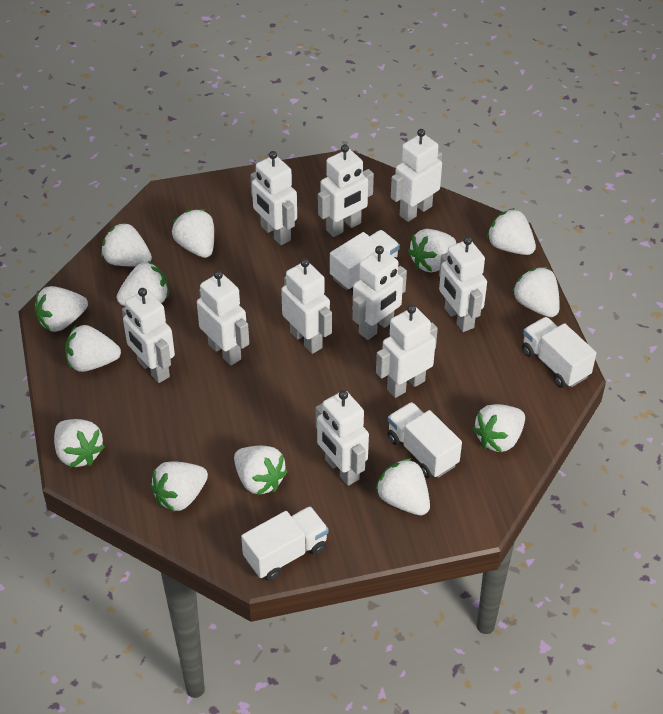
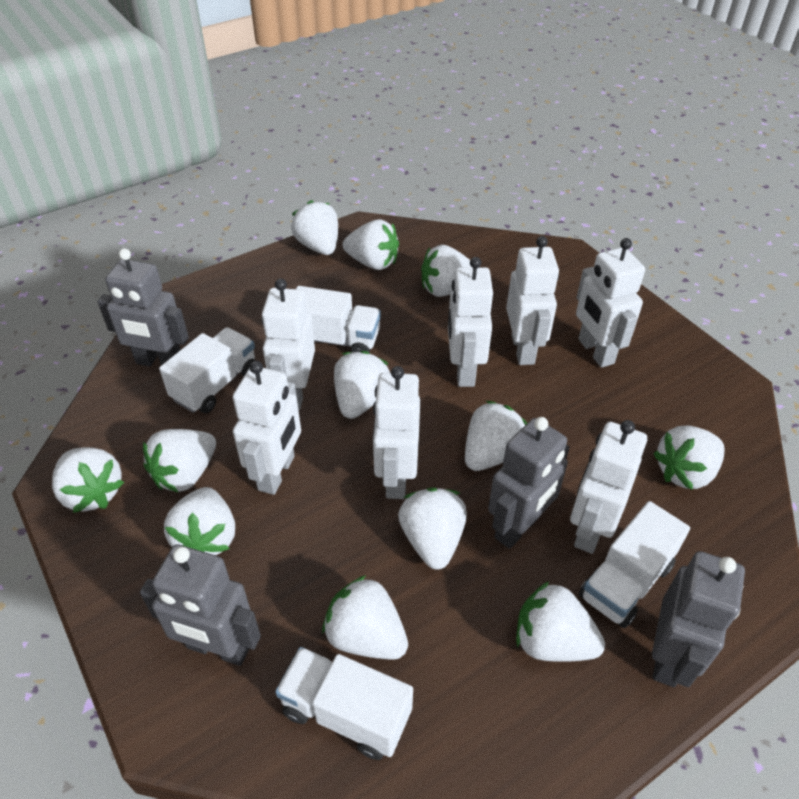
grey robot: none = 0 -> [97,248,189,367] [140,544,261,666] [488,417,569,549] [652,551,745,687] = 4
white robot: [122,288,175,383] [197,270,249,366] [250,151,297,245] [281,259,332,354] [316,390,369,486] [318,144,374,237] [352,246,407,340] [376,305,438,398] [391,129,442,222] [439,236,487,332] = 10 -> [233,361,301,495] [261,278,315,410] [373,366,420,499] [448,257,493,387] [506,236,559,365] [570,420,647,554] [576,238,645,368] = 7
white strawberry: [35,286,88,332] [54,419,105,468] [65,325,121,372] [101,222,152,266] [116,261,169,306] [150,461,208,512] [172,209,214,258] [234,446,288,495] [375,458,430,515] [408,229,456,272] [472,404,525,453] [487,208,536,255] [512,267,560,317] = 13 -> [52,447,124,513] [143,429,216,493] [164,487,235,555] [291,200,338,255] [322,575,408,660] [334,351,390,419] [343,219,399,270] [398,488,467,570] [421,245,471,297] [465,401,527,471] [516,581,605,662] [653,426,725,490] = 12

